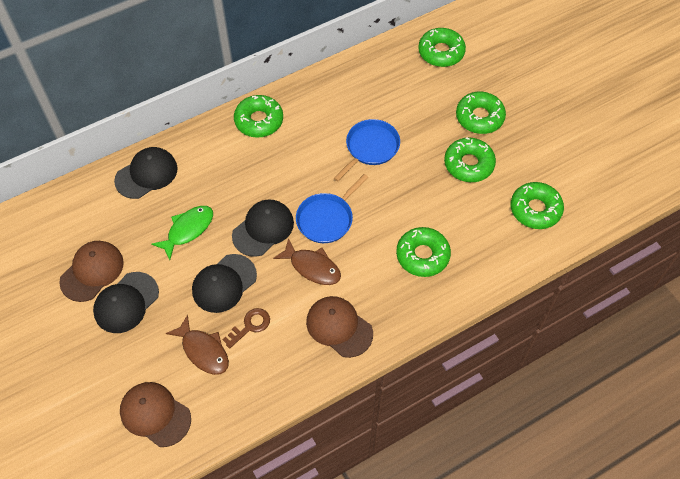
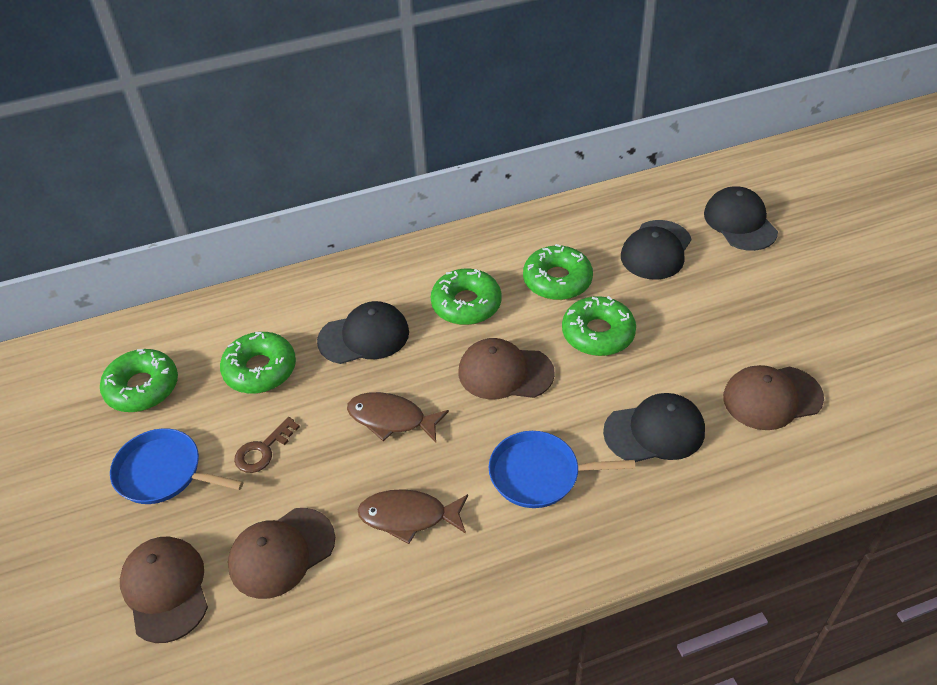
brown cap: [59,241,124,302] [120,382,191,447] [306,296,373,358] = 3 -> [120,537,208,643] [228,508,335,599] [458,338,555,399] [723,365,824,430] = 4
green donut: [234,95,283,138] [396,227,451,277] [418,28,466,67] [444,137,496,182] [456,92,506,134] [511,182,564,229] = 6 -> [100,349,178,412] [220,332,296,394] [431,269,502,325] [523,244,593,300] [562,296,636,356] = 5
green fish: [151,206,213,260] = 1 -> none = 0

